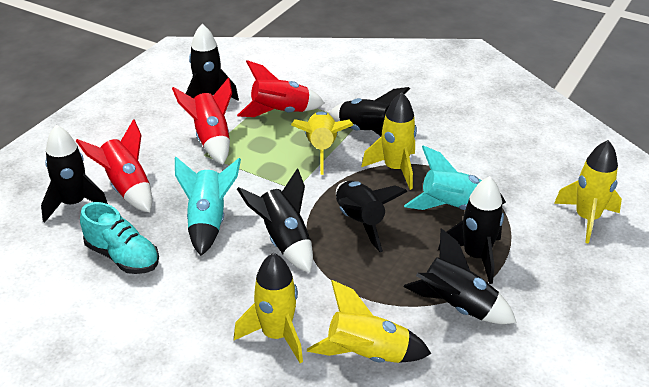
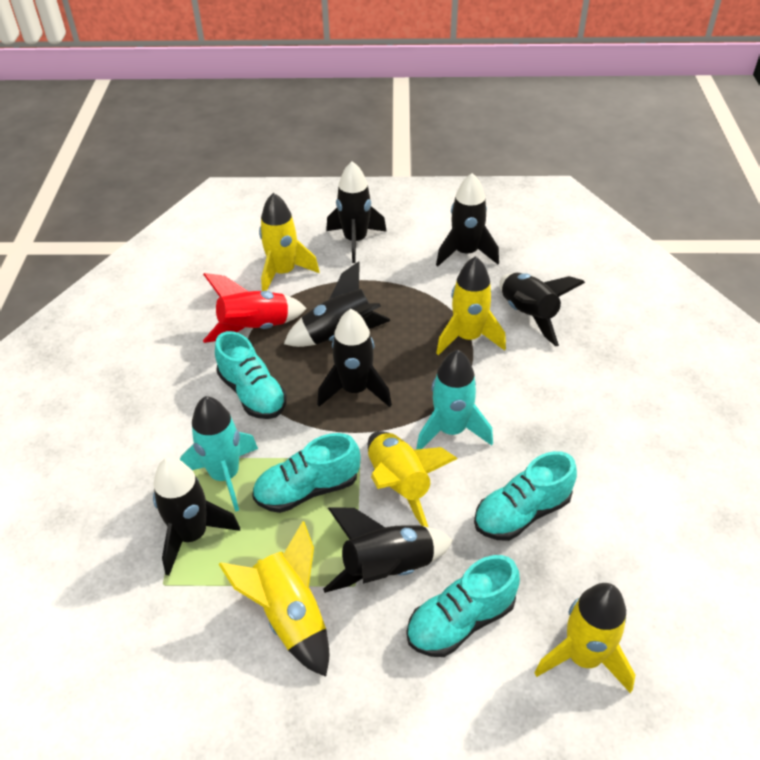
red rocket: [76,119,152,212] [172,77,232,164] [237,60,325,117] = 3 -> [203,273,307,343] = 1
turquoise shoe: [80,202,159,274] = 1 -> [215,331,287,419] [252,433,361,513] [406,555,520,657] [474,451,577,541] = 4

